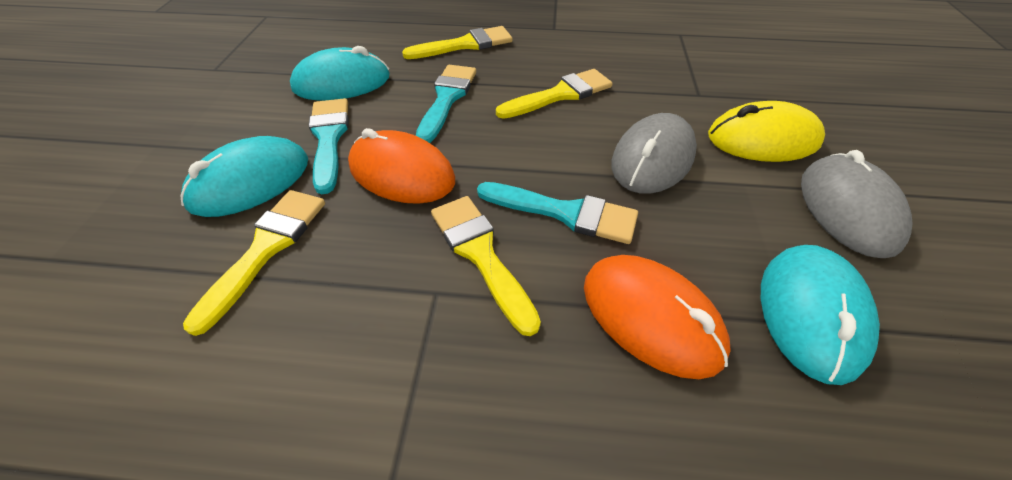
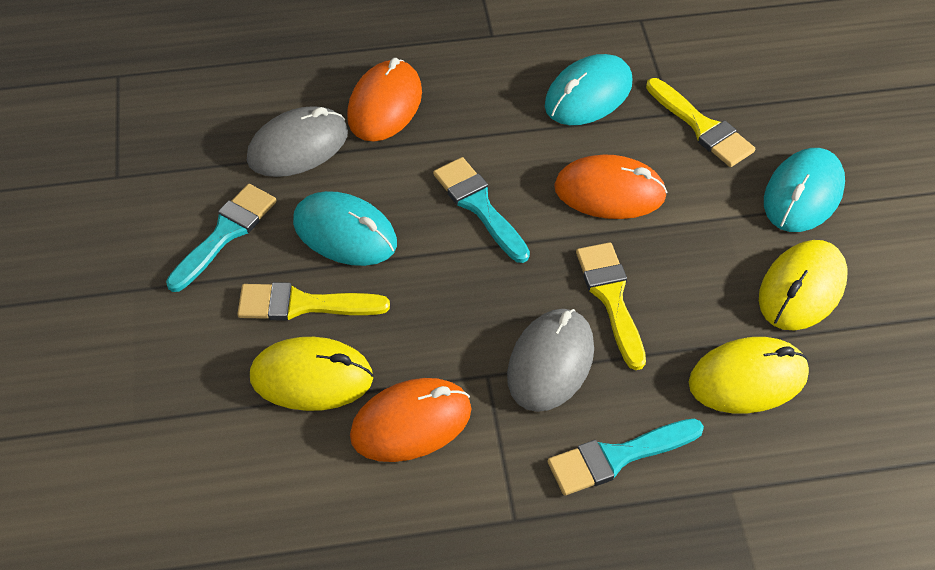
orange mouse: [348,128,455,204] [584,255,731,379] = 2 -> [347,58,422,142] [350,378,472,462] [554,155,667,219] = 3
yellow brush: [183,190,325,336] [402,26,513,59] [431,196,541,336] [496,69,612,119] = 4 -> [237,282,390,321] [576,242,646,370] [646,78,755,167] = 3
yellow mouse: [708,101,825,162] = 1 -> [250,337,373,411] [689,337,809,413] [759,240,848,331] = 3

